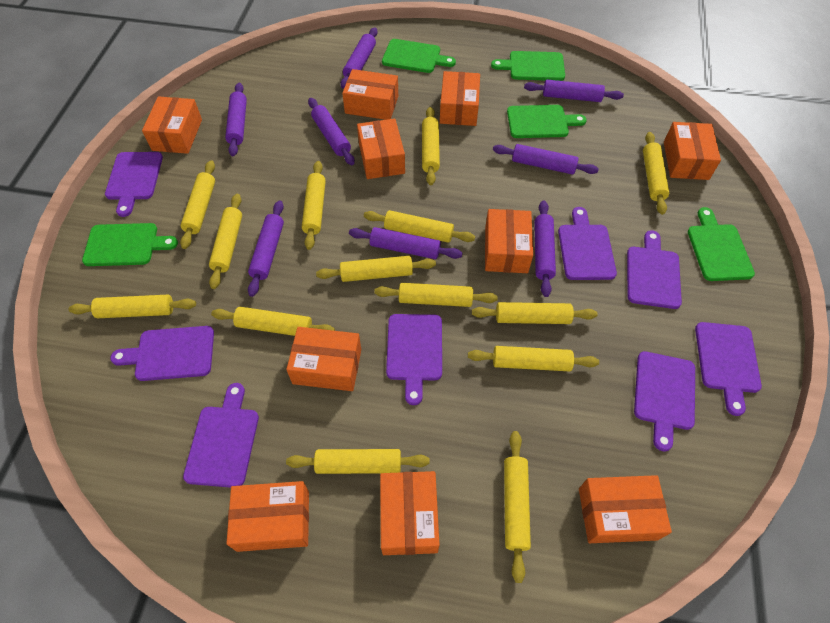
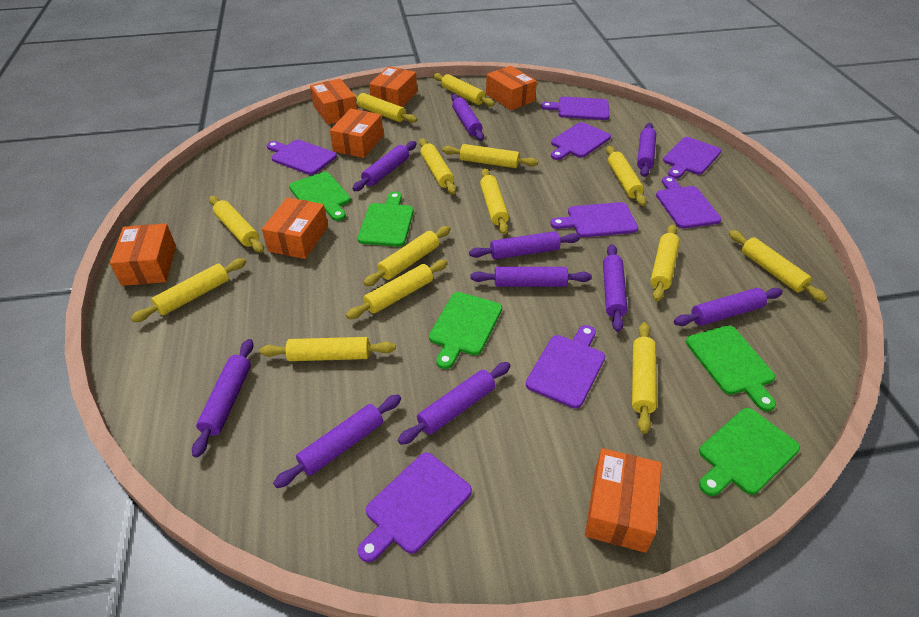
orange box: [142,96,202,154] [226,481,309,552] [286,327,361,391] [342,69,398,120] [357,118,405,179] [380,471,440,555] [440,71,480,126] [485,209,533,273] [579,475,672,543] [664,122,721,180] = 10 -> [110,223,176,286] [262,197,328,259] [310,79,357,125] [330,109,383,158] [369,66,417,107] [486,66,537,110] [585,448,662,553] = 7
purple rolling pin: [225,83,247,156] [248,200,284,297] [308,98,355,165] [340,27,378,89] [349,227,463,259] [493,144,599,175] [524,80,624,102] [534,200,556,297] = 8 -> [192,339,253,458] [273,394,401,488] [352,141,417,191] [398,362,511,445] [451,94,484,141] [469,231,580,260] [471,267,592,287] [603,244,628,332] [637,123,656,177] [674,288,783,326] = 10

